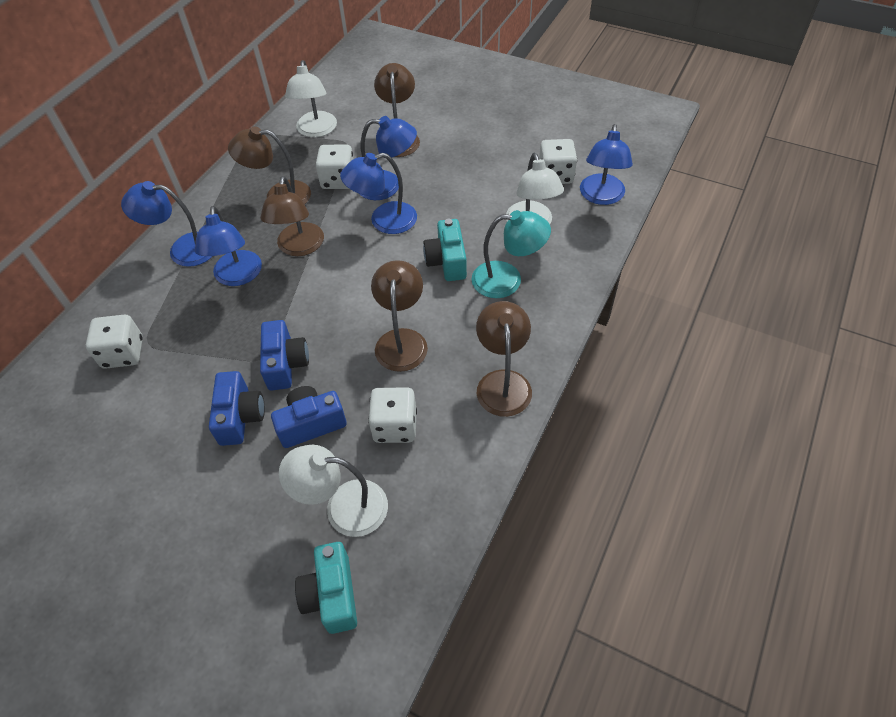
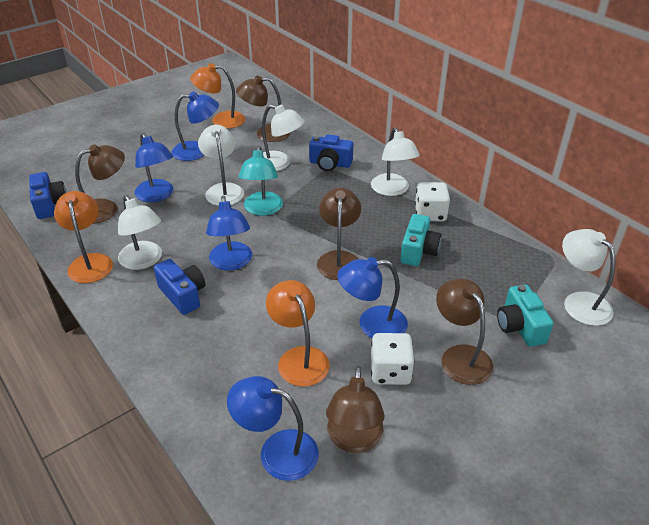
orange lamp: none = 0 -> [54,191,113,283] [190,63,245,129] [266,280,330,387] = 3
white dice: [86,315,143,369] [316,145,354,189] [368,387,417,443] [539,139,577,184] = 4 -> [371,333,415,385] [415,182,450,221] = 2
white lamp: [279,445,388,537] [285,60,337,137] [506,153,564,224] = 3 -> [118,195,162,270] [198,125,244,206] [262,104,305,171] [371,127,420,196] [562,229,615,326] = 5

